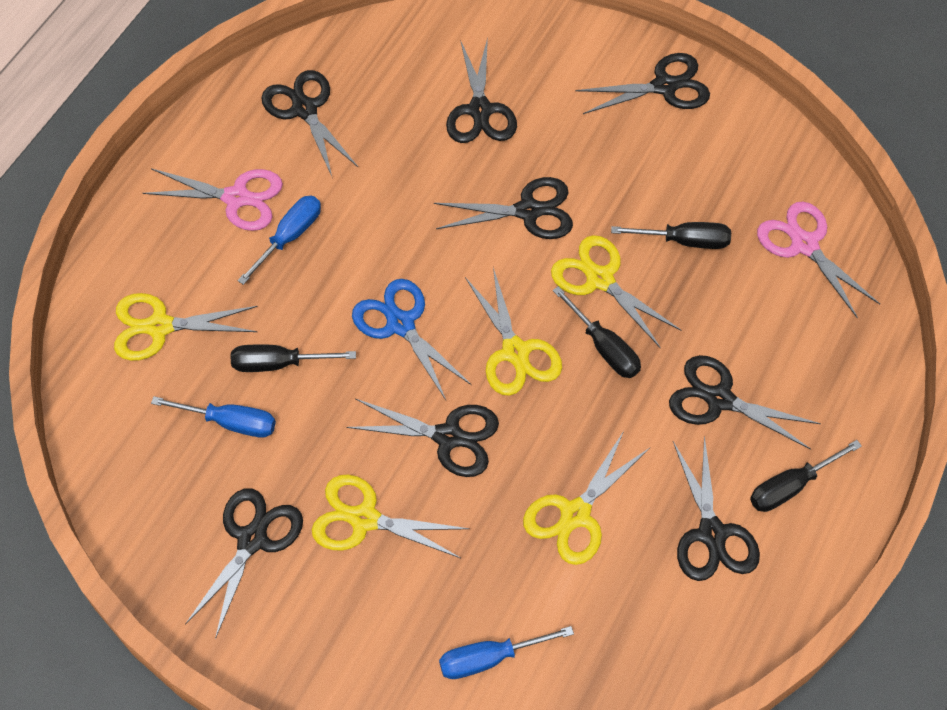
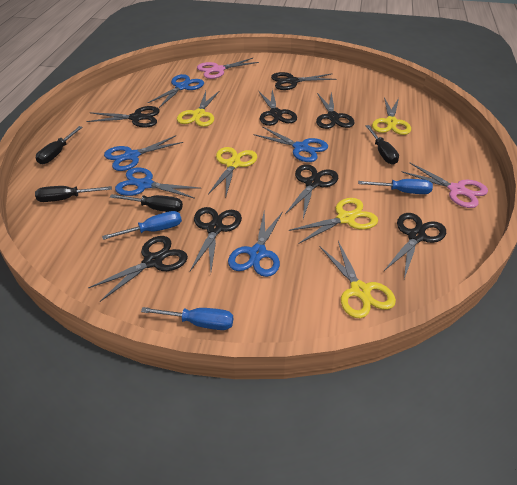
blue scissors: [352,279,472,400] = 1 -> [104,135,183,171] [115,168,202,199] [148,74,204,108] [228,211,283,277] [254,126,328,162] = 5

